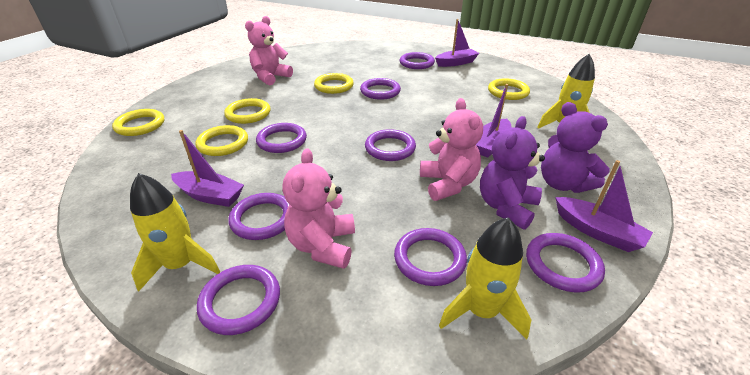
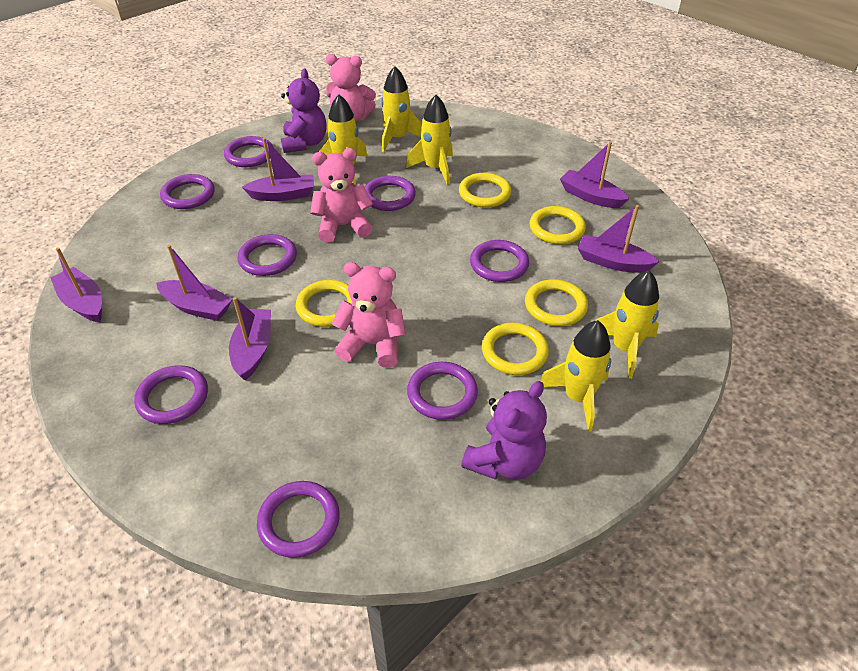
purple boat: [171,130,244,207] [435,19,479,67] [476,84,512,158] [555,160,653,252] = 4 -> [50,247,102,322] [156,245,232,321] [229,297,271,380] [242,138,314,201] [560,142,629,208] [578,205,660,273] = 6
yellow rocket: [130,173,220,292] [439,217,531,340] [537,54,595,129] = 3 -> [319,94,367,184] [381,66,422,152] [406,95,453,185] [540,320,611,432] [595,270,659,379] = 5

